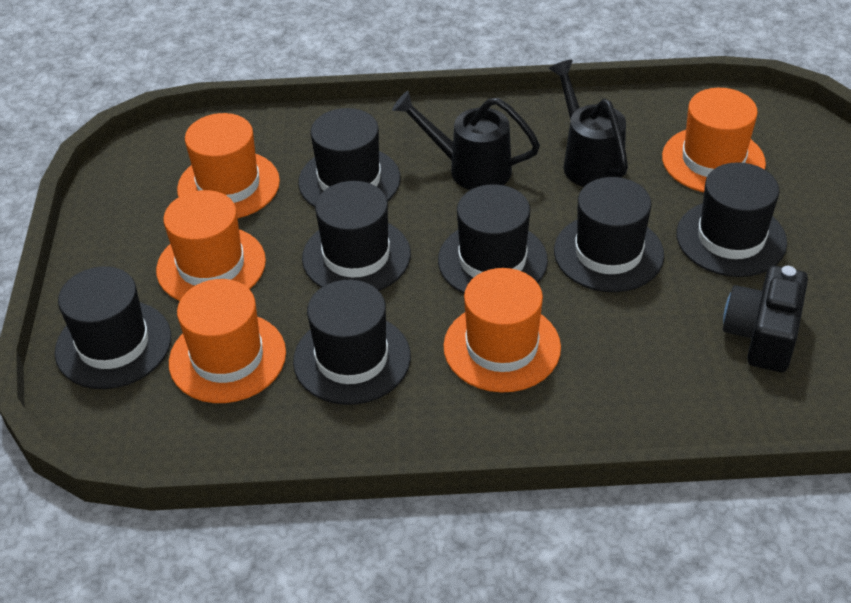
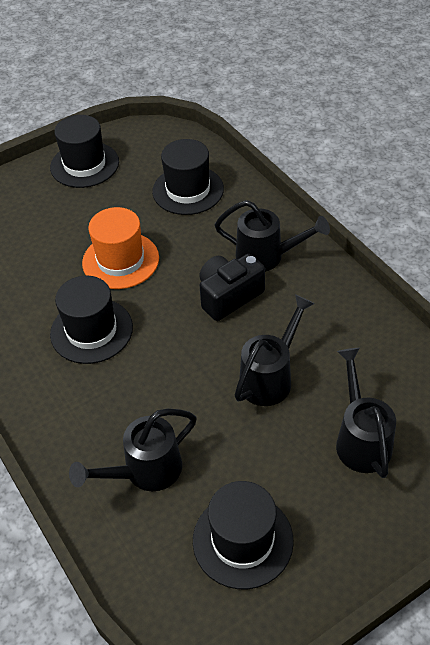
black hat: [55,266,171,389] [293,280,411,405] [298,108,401,207] [302,181,411,291] [438,184,548,294] [554,177,664,292] [677,162,787,277] = 7 -> [50,115,119,188] [50,276,133,364] [152,139,224,215] [193,481,294,589] = 4
black watering can: [392,91,540,190] [549,60,628,187] = 2 -> [69,409,197,491] [215,200,330,272] [235,294,315,406] [336,348,396,478] = 4
orange hat: [156,190,266,301] [169,279,286,403] [177,113,280,218] [444,268,561,393] [662,88,766,192] = 5 -> [82,207,159,289] = 1

